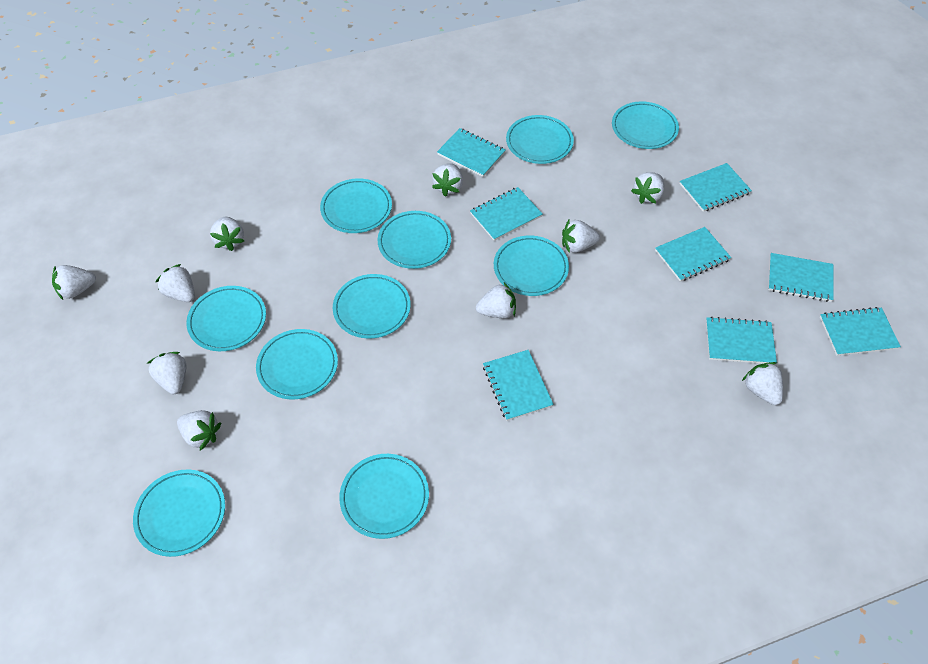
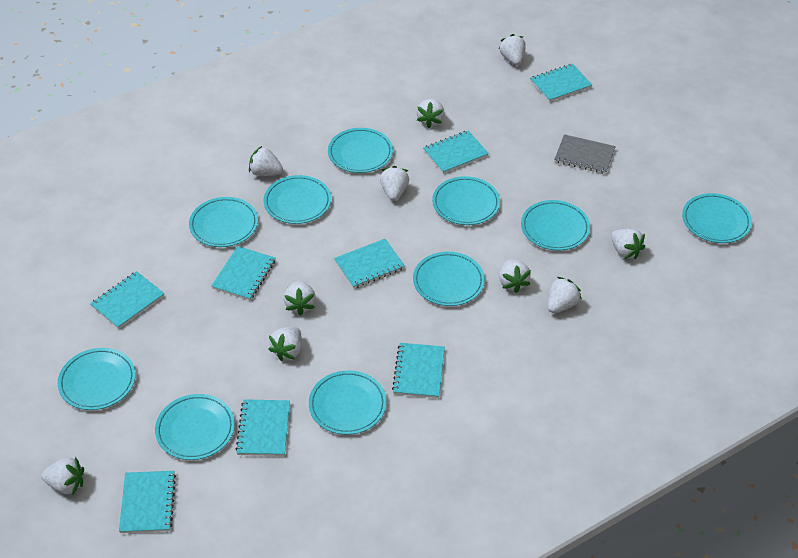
grey notebook: none = 0 -> [554,134,616,174] = 1

